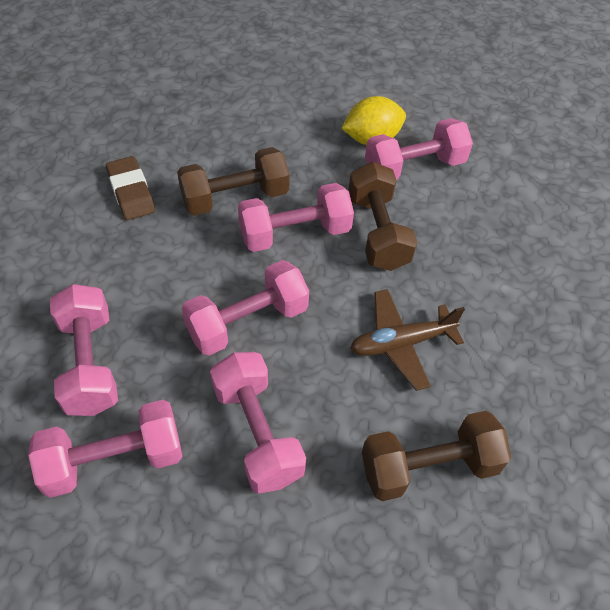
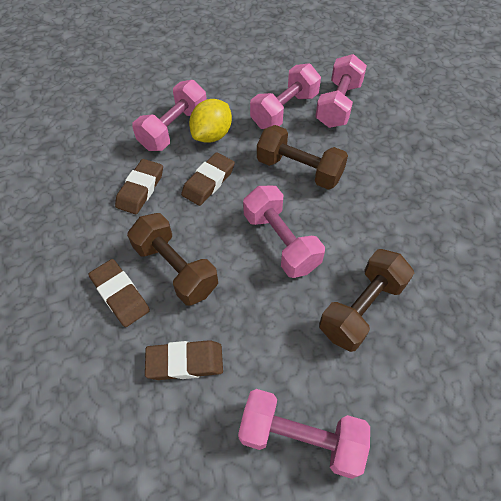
brown eraser: [106,156,155,220] = 1 -> [88,259,150,327] [115,159,163,215] [145,340,223,380] [181,152,235,206] = 4
brown plane: [350,289,465,391] = 1 -> none = 0
pink dumbbell: [28,400,183,498] [50,284,118,416] [182,260,309,356] [210,352,306,494] [238,183,354,252] [365,118,473,180] = 6 -> [132,80,207,151] [238,389,370,479] [243,185,325,278] [250,63,321,129] [315,54,367,128] = 5

